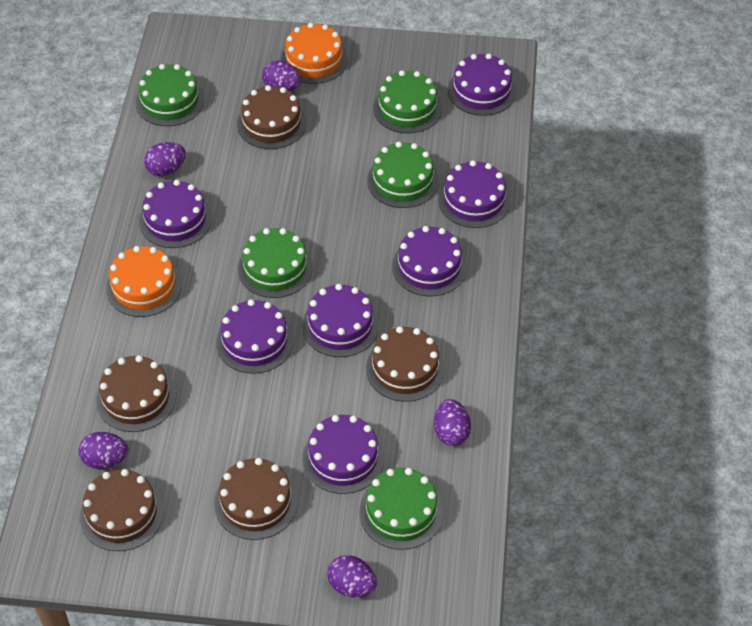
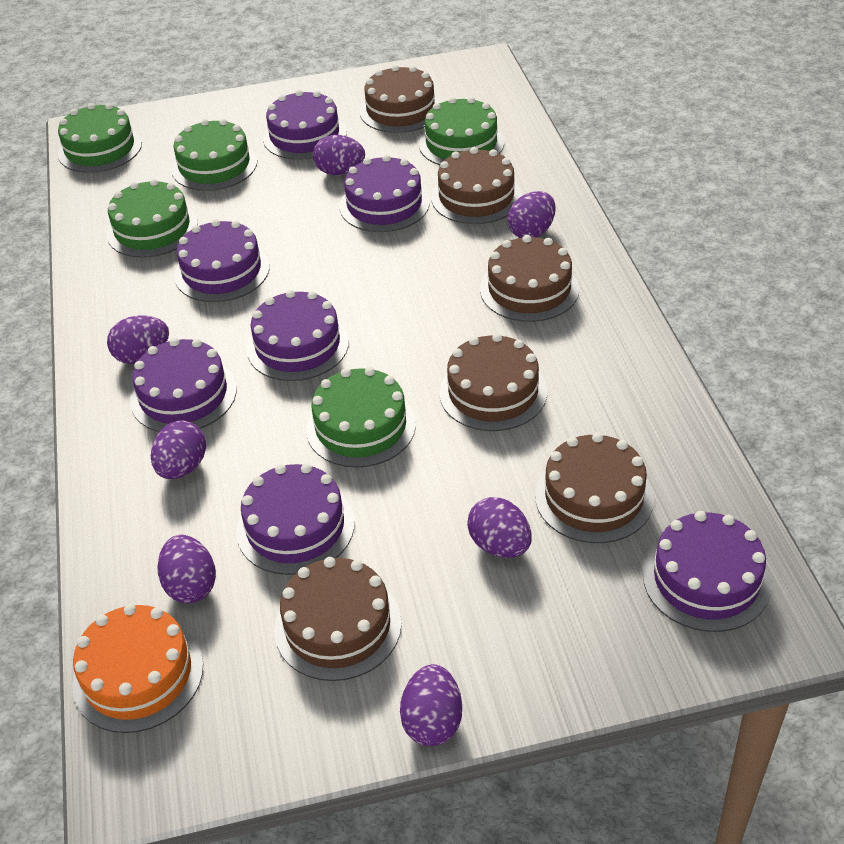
brown cake: [80,469,164,551] [96,355,176,432] [214,458,298,540] [237,85,306,149] [366,326,445,402] = 5 -> [274,557,402,681] [360,65,441,133] [431,147,522,224] [439,333,547,431] [480,235,579,322] [535,433,654,543] = 6
orange cake: [106,246,182,317] [281,23,348,84] = 2 -> [72,604,203,733] = 1
purple egg: [79,432,128,469] [144,142,186,176] [262,61,301,91] [327,555,377,597] [434,399,471,446] = 5 -> [107,316,169,364] [151,420,206,479] [157,535,216,604] [313,135,365,175] [400,664,462,746] [467,497,532,558] [507,191,556,238] = 7

